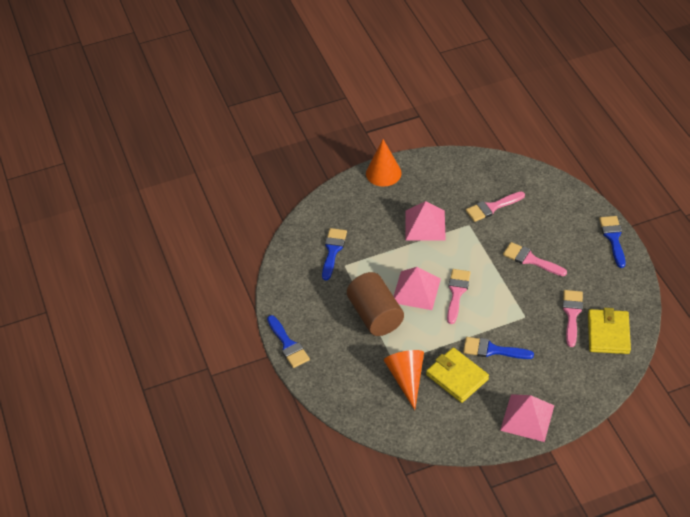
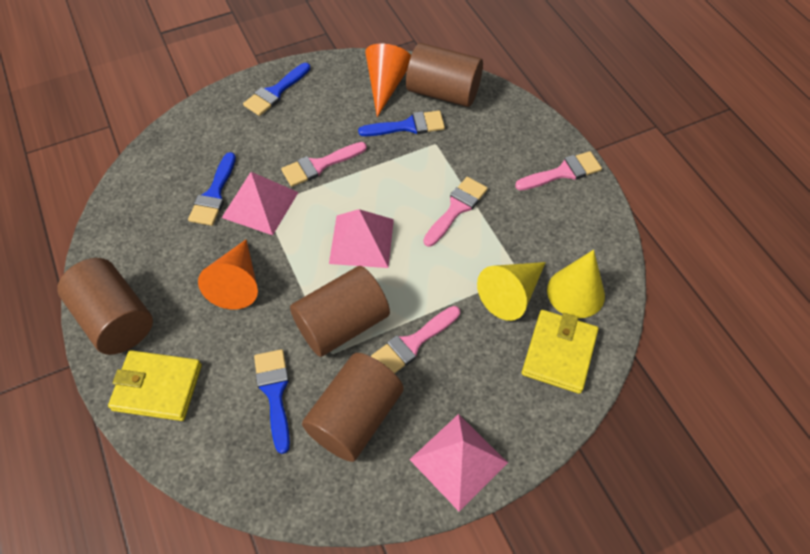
brown cylinder: [347,272,404,336] = 1 -> [57,258,153,355] [290,266,390,357] [302,353,404,462] [406,43,483,107] = 4
yellow cone: none = 0 -> [477,262,546,321] [547,250,605,318] = 2

